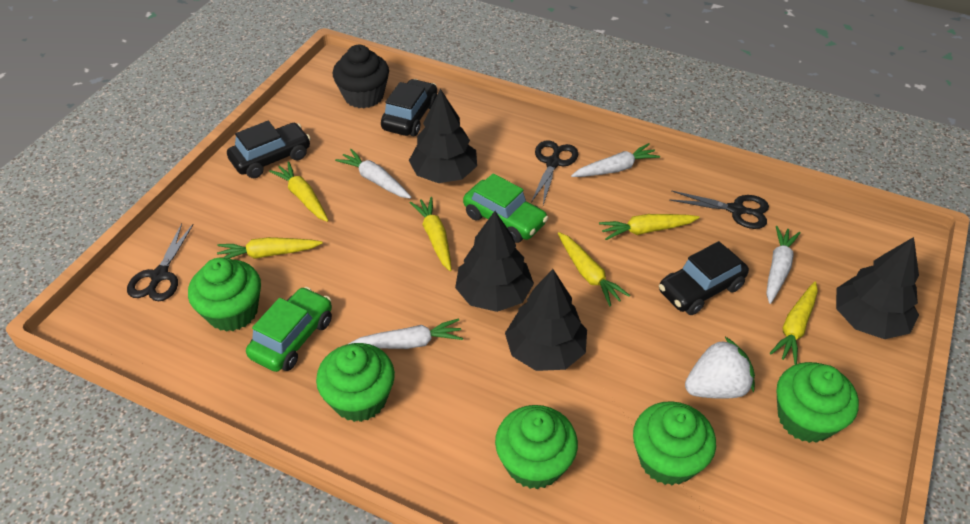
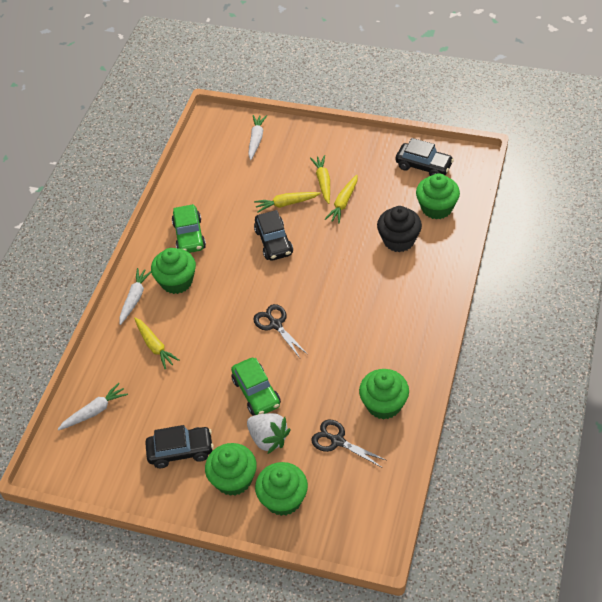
black scissors: [127,223,194,302] [531,140,578,205] [669,190,769,229] = 3 -> [253,304,307,358] [311,420,386,467] = 2
black tree: [409,89,477,183] [455,211,534,312] [505,269,587,371] [836,237,919,339] = 4 -> none = 0
white carrot: [335,149,412,199] [349,318,463,349] [571,143,660,177] [766,226,800,304] = 4 -> [58,383,128,430] [119,268,151,325] [248,115,267,160] = 3
yellow carrot: [217,237,323,259] [269,161,329,222] [410,197,452,271] [558,232,630,306] [599,214,700,240] [770,282,818,365] = 6 -> [134,317,180,369] [254,192,321,213] [310,155,330,204] [325,175,357,224] = 4

